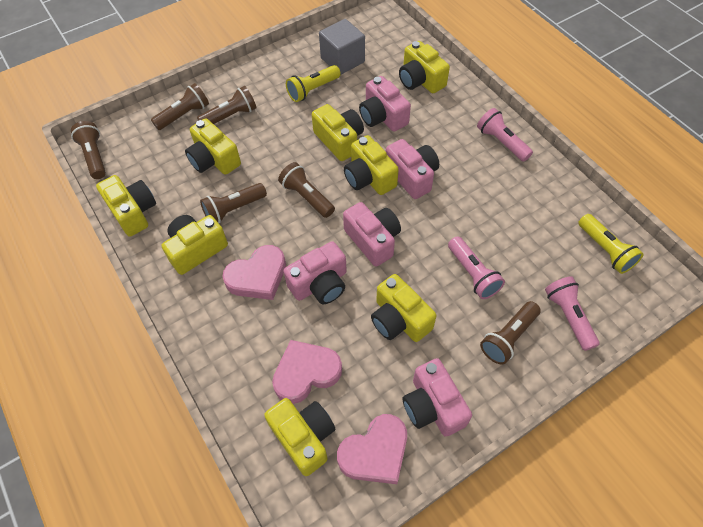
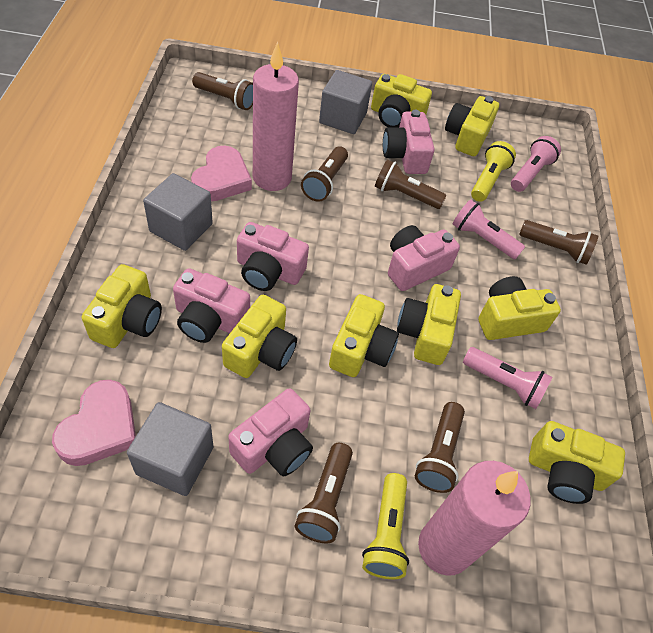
grey cube: [319,19,365,75] = 1 -> [127,402,214,496] [143,173,213,251] [319,70,372,134] = 3
pink candle: none = 0 -> [253,42,299,191] [418,461,530,576] = 2
pink heart: [223,245,286,300] [272,340,342,404] [337,414,407,484] = 3 -> [52,380,136,466] [191,146,252,201] = 2

